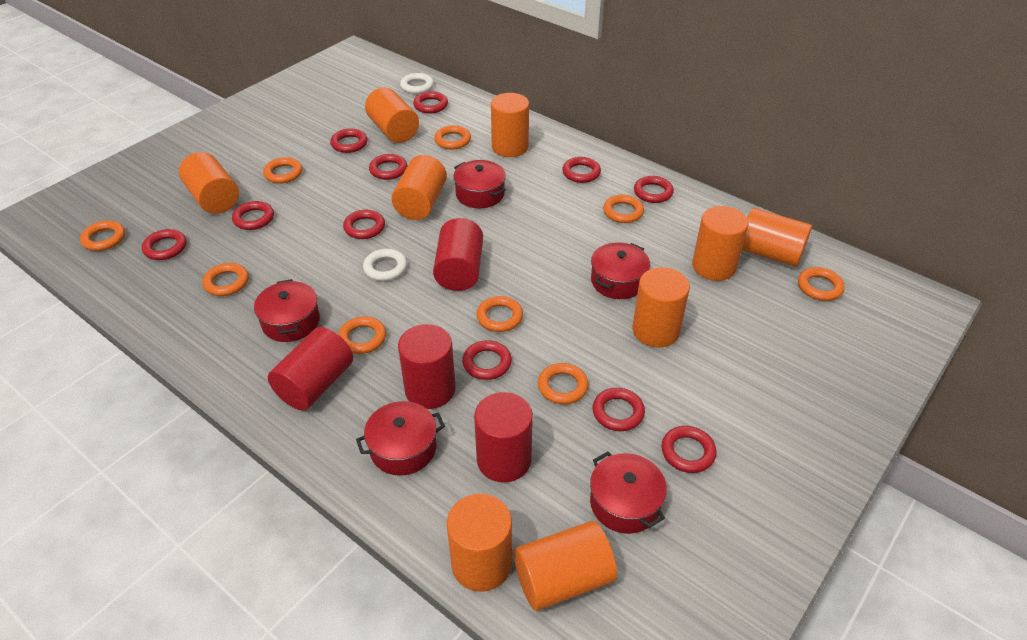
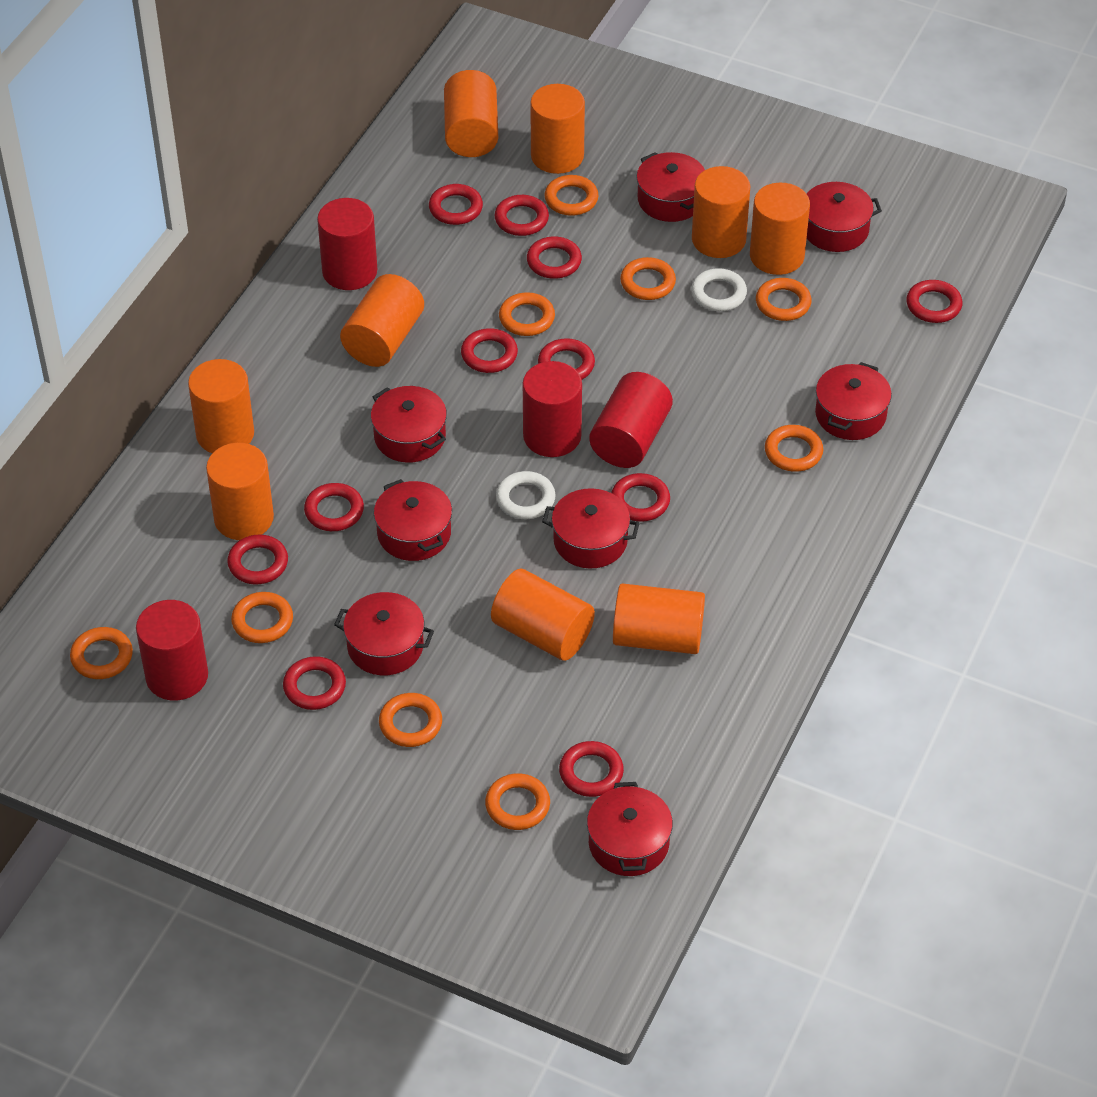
red pot: [254,279,320,342] [356,401,445,476] [453,160,506,208] [590,452,667,534] [591,242,650,299] = 5 -> [334,592,434,675] [371,386,447,463] [374,479,452,561] [542,488,640,568] [587,782,673,876] [636,152,705,222] [807,182,882,252] [815,362,892,440] = 8

